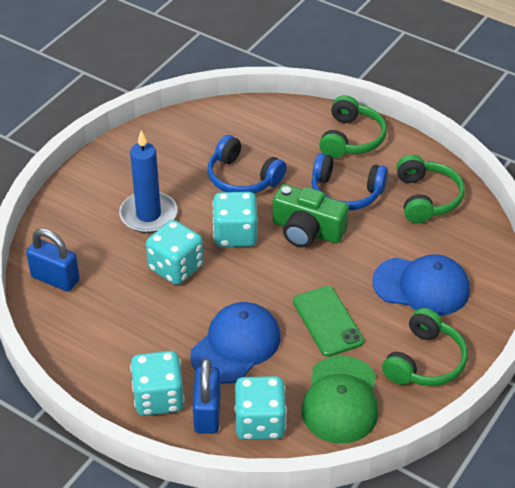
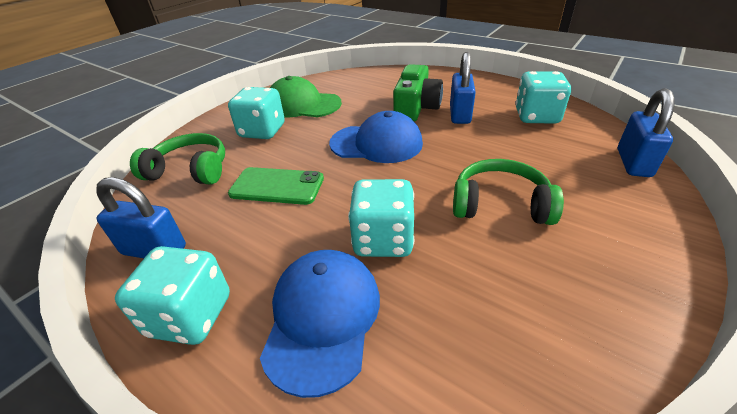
blue candle: [119,130,177,233] = 1 -> none = 0
blue headphones: [208,135,287,194] [311,153,388,210] = 2 -> none = 0
blue padlock: [26,228,80,291] [193,358,221,434] = 2 -> [96,177,186,258] [450,52,476,124] [618,88,674,177] = 3
green headphones: [319,95,387,158] [382,308,468,386] [396,155,465,223] = 3 -> [130,133,225,184] [453,159,564,225] = 2

